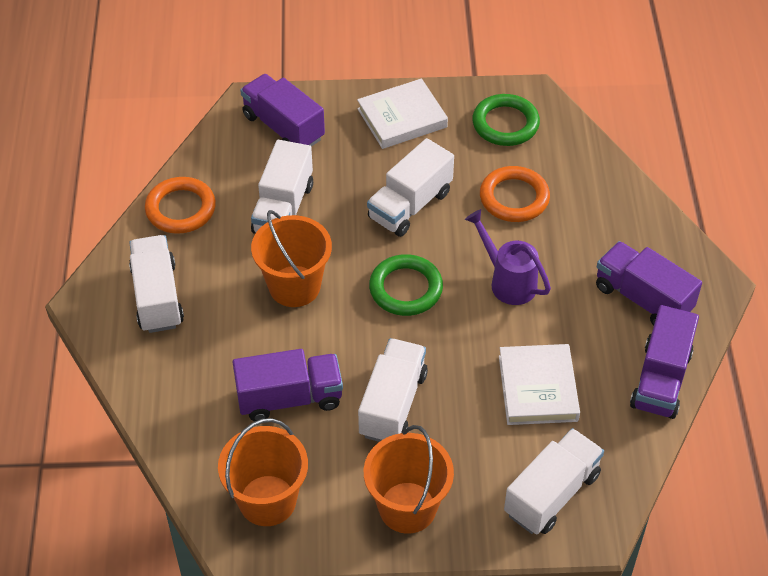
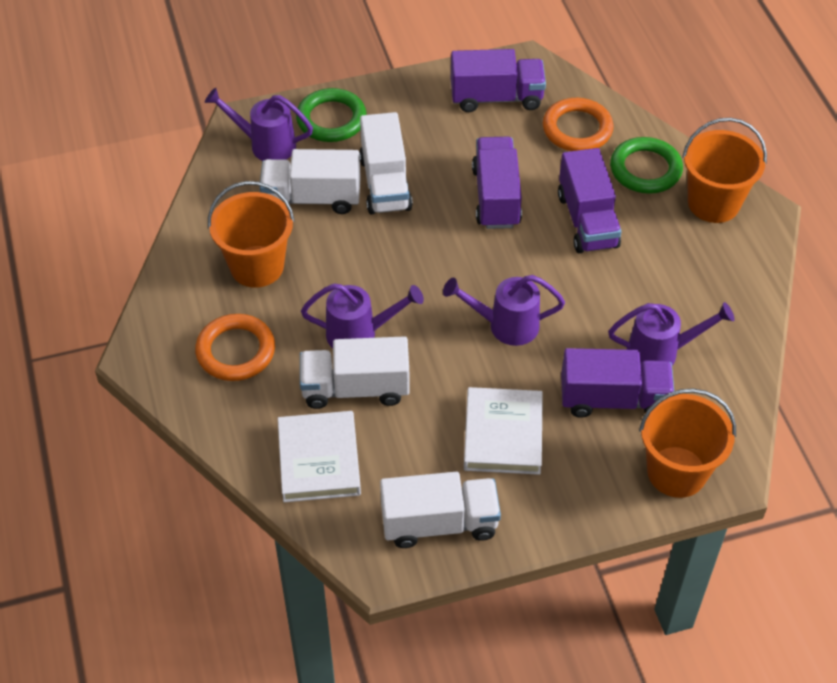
purple watering can: [465,209,551,305] = 1 -> [205,88,313,161] [301,283,424,348] [443,275,565,346] [608,302,734,366] = 4
white truck: [129,235,184,333] [251,140,313,234] [358,338,428,442] [367,138,454,237] [504,428,604,534] = 5 -> [259,149,361,214] [300,336,410,409] [359,112,413,215] [380,472,501,548] = 4

